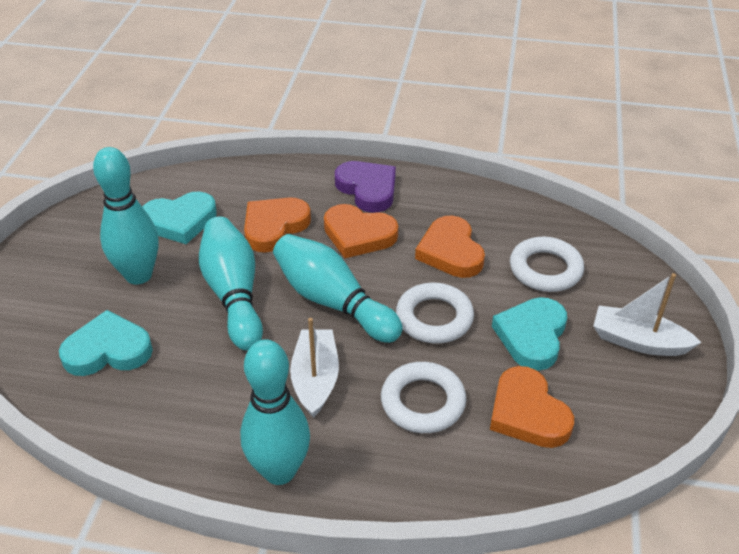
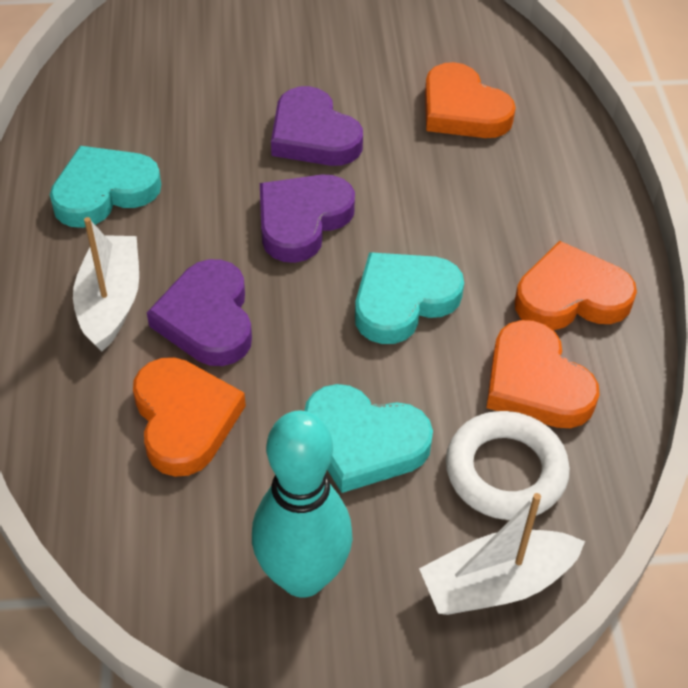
purple heart: [335,161,396,213] = 1 -> [147,259,252,366] [260,175,355,263] [271,86,363,166] = 3
turquoise bowling pin: [93,147,159,285] [199,216,263,350] [240,339,310,485] [273,234,403,343] = 4 -> [252,411,353,598] = 1
white ring: [381,362,466,433] [396,283,474,344] [510,237,584,292] = 3 -> [446,411,570,520] = 1

